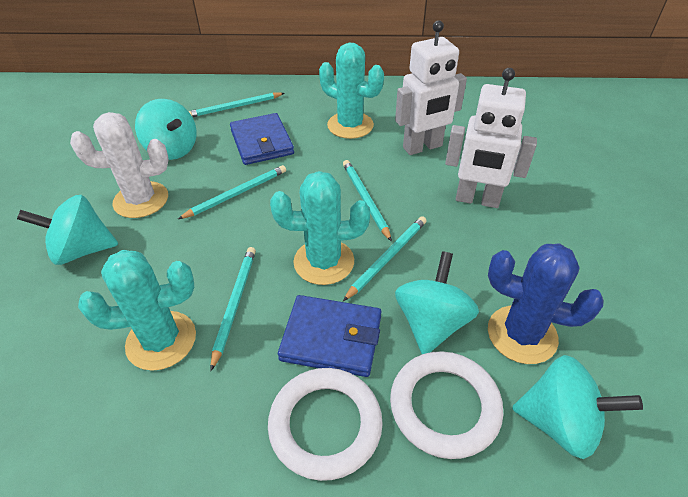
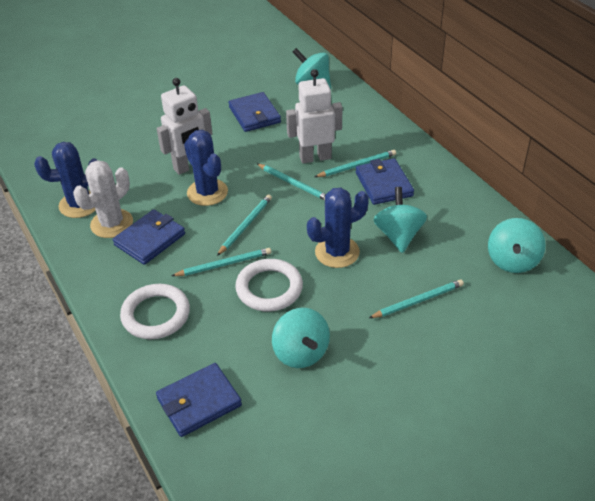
blue cactus: [488,244,604,364] = 1 -> [34,142,97,218] [184,130,228,206] [307,188,369,268] = 3
blue wallet: [230,113,294,165] [278,295,381,377] = 2 -> [113,209,185,265] [156,363,242,437] [228,92,281,132] [356,158,414,205] = 4
turquoise cactus: [78,250,196,371] [270,171,370,285] [319,42,384,139] = 3 -> none = 0

